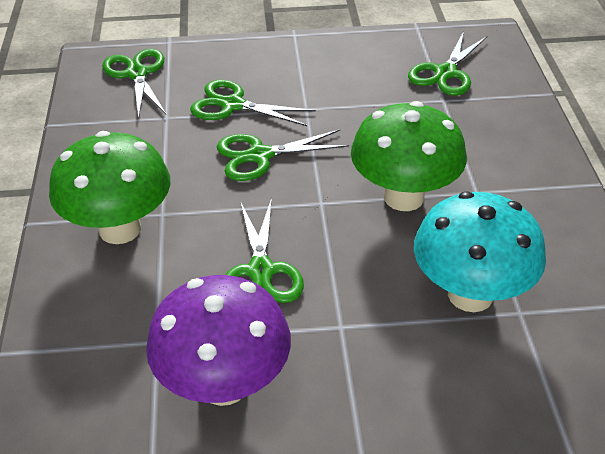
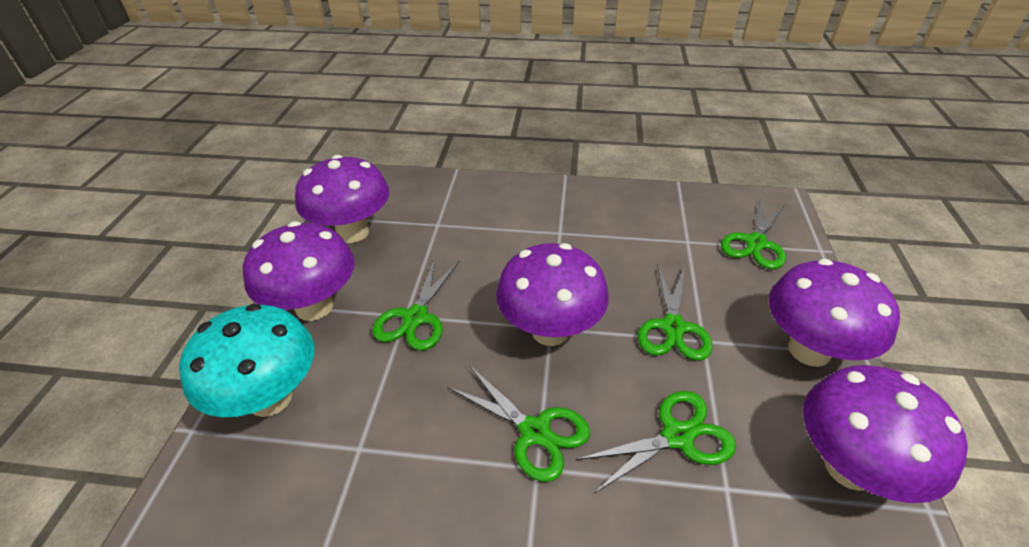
green mushroom: [49,131,170,244] [351,101,467,211] = 2 -> none = 0
purple mushroom: [146,275,291,406] = 1 -> [243,221,355,321] [295,155,389,243] [496,243,609,346] [769,259,900,367] [803,365,968,503] = 5

